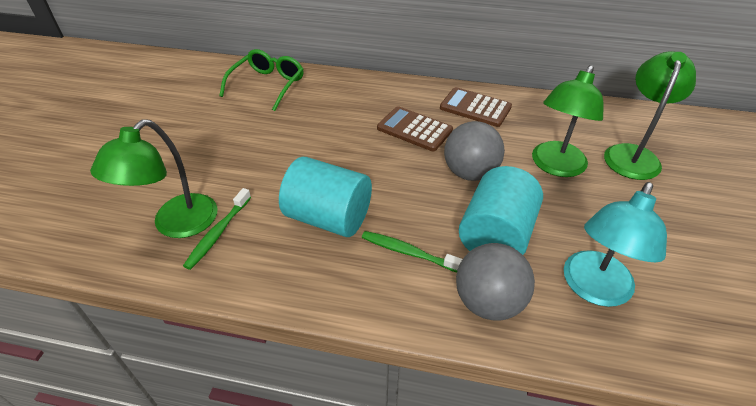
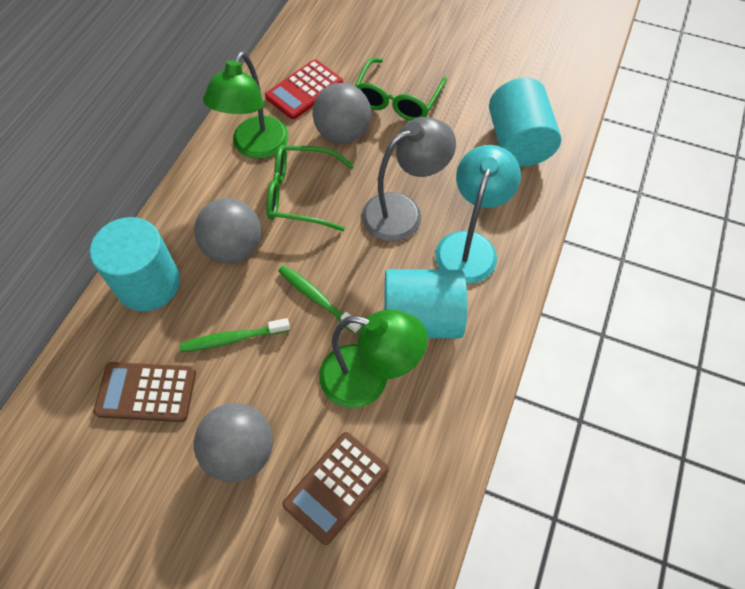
green glasses: [219,49,304,111] = 1 -> [266,145,354,231] [355,58,447,121] = 2
green lamp: [90,119,218,238] [532,65,603,177] [604,51,696,180] = 3 -> [203,51,289,159] [319,309,428,408] = 2
grey ball: [444,121,505,181] [456,243,535,321] = 2 -> [194,198,261,264] [194,403,273,483] [312,83,371,144] = 3
grey lamp: none = 0 -> [362,117,456,242] = 1
red calculator: none = 0 -> [265,60,343,119] = 1
turquoise cylinder: [279,157,372,237] [459,166,543,255] = 2 -> [90,217,180,311] [384,269,467,338] [489,78,561,167] = 3

